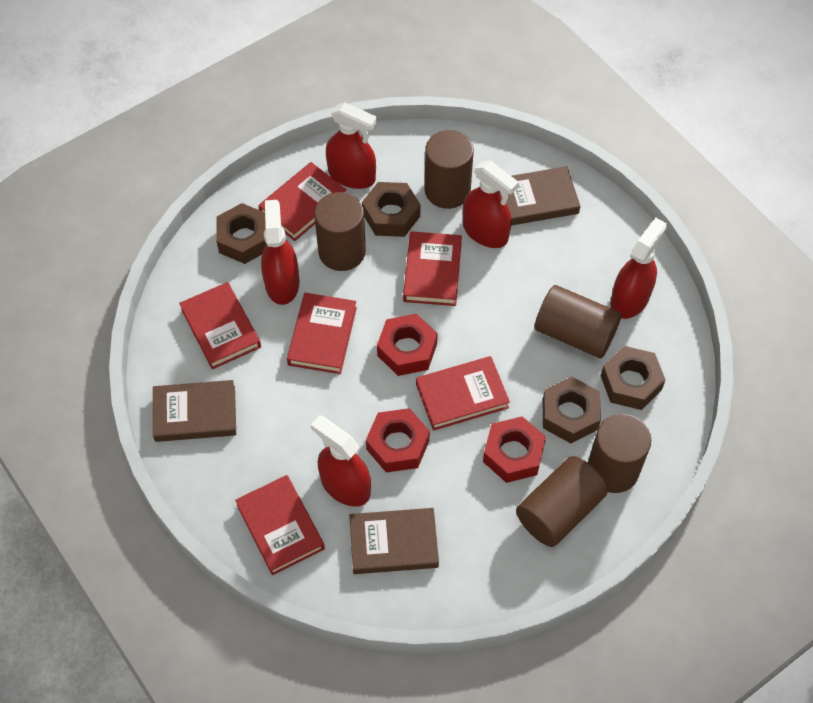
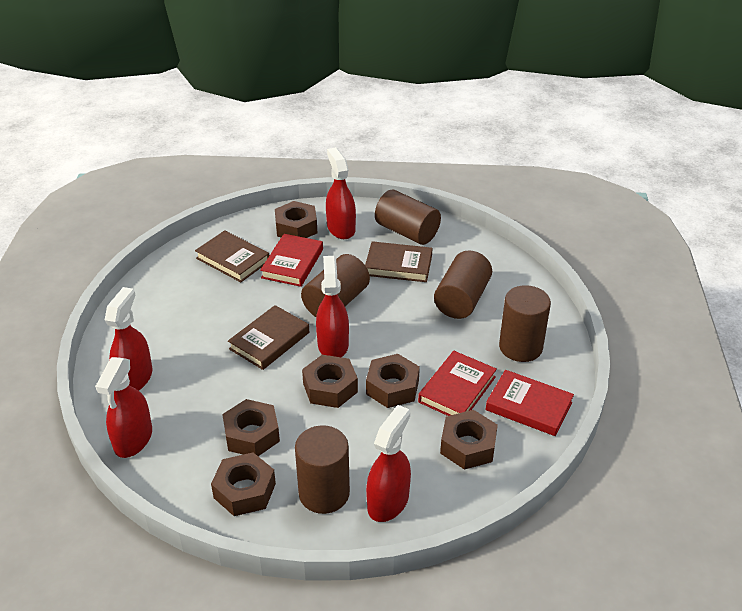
brown nut: [216,203,266,264] [362,182,421,237] [542,377,601,443] [601,346,666,410] = 4 -> [211,453,276,516] [222,399,280,456] [275,201,317,238] [302,355,358,408] [366,354,420,408] [440,410,498,470] = 6
red book: [179,282,261,369] [235,475,325,575] [259,162,346,241] [287,293,357,374] [403,231,462,306] [416,356,510,431] = 6 -> [260,234,323,287] [418,351,497,416] [485,370,574,436] = 3
red nut: [366,408,430,473] [377,314,438,376] [483,416,546,483] = 3 -> none = 0

